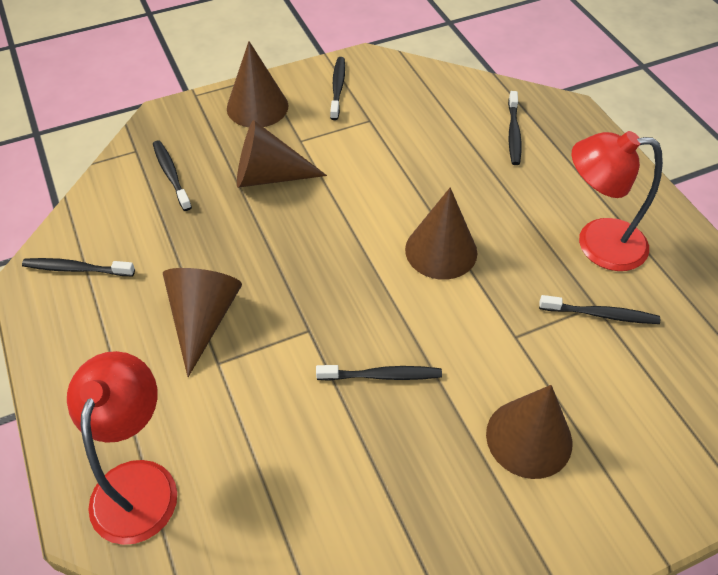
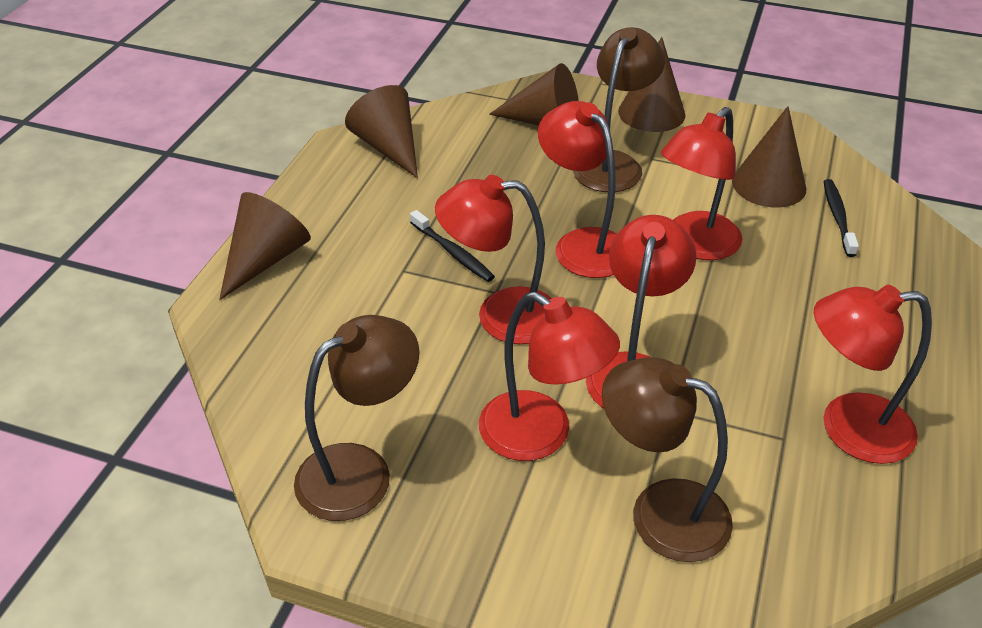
black toothbrush: [22,258,135,276] [153,140,192,211] [316,365,442,381] [330,57,345,120] [508,91,521,165] [539,295,660,324] = 6 -> [410,210,495,282] [823,179,859,257] = 2
brown lamp: none = 0 -> [294,315,420,521] [573,27,665,192] [602,357,733,562] = 3
red lamp: [67,351,177,545] [572,131,663,271] = 2 -> [435,175,552,344] [479,292,620,461] [538,101,617,278] [586,215,696,409] [661,107,742,260] [814,285,932,464] = 6

